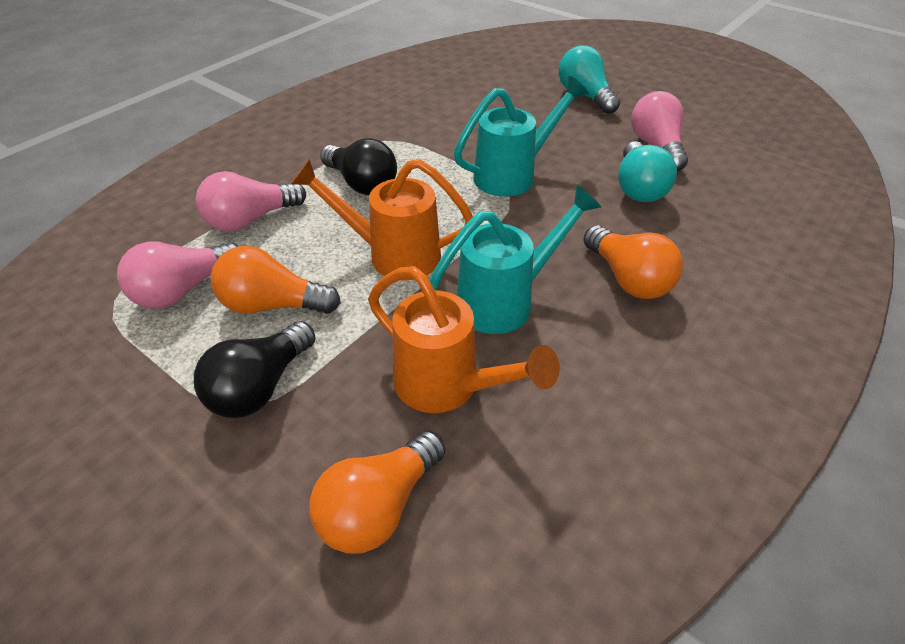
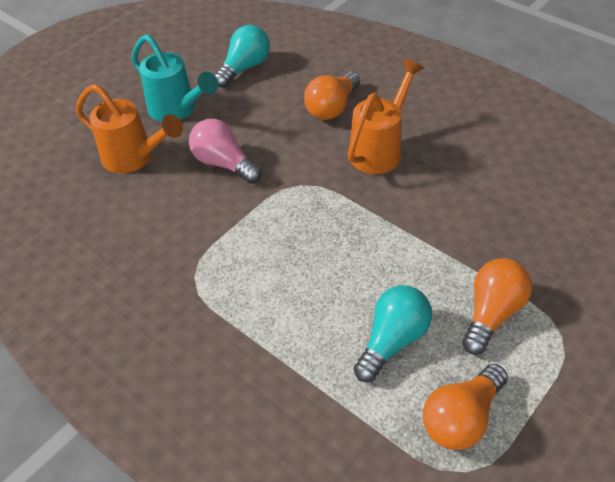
black light bulb: [194,321,316,418] [320,138,397,195] = 2 -> none = 0
pink light bulb: [117,242,238,309] [196,171,306,232] [631,91,688,171] = 3 -> [189,119,262,184] = 1
turquoise watering can: [430,185,601,334] [454,76,588,197] = 2 -> [132,34,218,122] = 1

